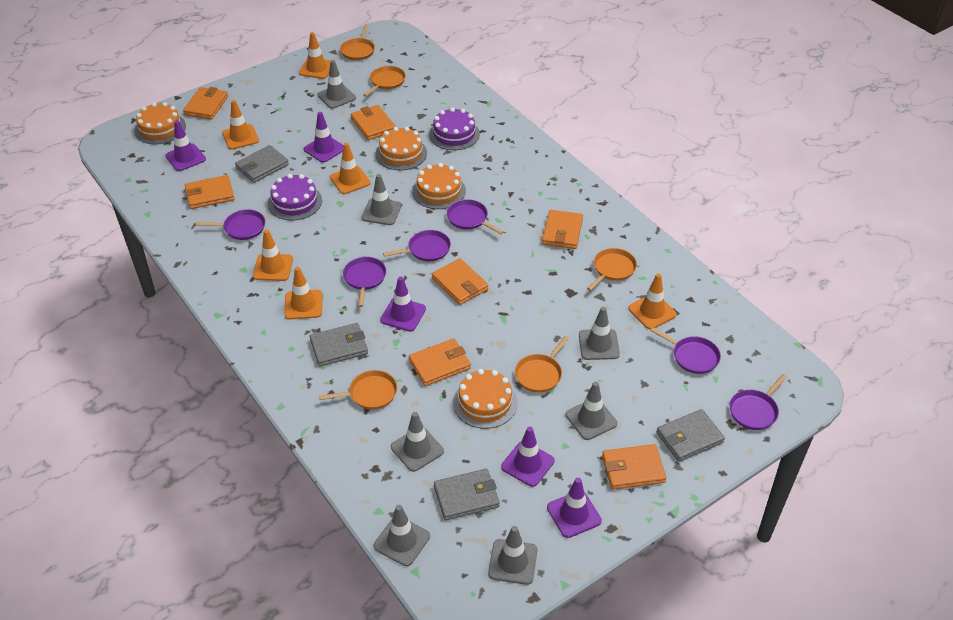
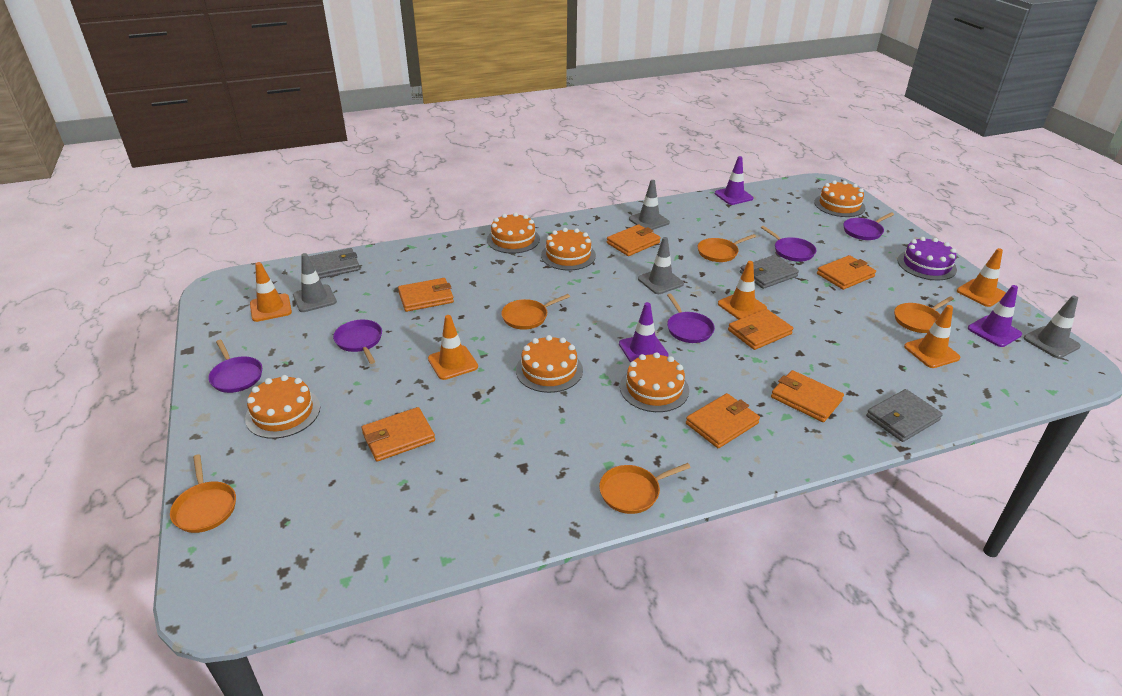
grey traffic cone: [318,60,356,109] [362,174,401,225] [374,505,430,566] [391,412,444,472] [488,526,537,585] [566,381,617,440] [579,307,620,360] = 7 -> [293,253,337,312] [629,180,670,230] [638,237,684,294] [1024,295,1081,358] = 4
grey wallet: [235,145,289,183] [310,323,368,366] [434,469,500,520] [657,409,725,462] = 4 -> [308,248,360,279] [740,255,799,289] [866,389,943,442] = 3
orange cake: [134,102,186,144] [375,127,427,170] [412,163,466,209] [453,369,517,429] = 4 -> [245,375,320,439] [487,212,540,254] [516,335,583,393] [541,228,596,270] [620,352,689,412] [814,180,865,217] = 6
orange traffic cone: [222,100,259,150] [253,230,293,281] [284,267,322,320] [299,32,330,79] [330,143,371,194] [628,274,677,329] = 6 -> [250,262,292,322] [428,315,478,380] [718,261,767,320] [904,305,961,368] [957,248,1006,307] = 5
purple cake: [268,174,322,221] [429,107,480,150] = 2 -> [897,237,957,280] = 1
purple pan: [196,209,265,240] [343,257,386,307] [383,230,451,262] [447,199,503,234] [650,327,721,374] [730,374,787,430] = 6 -> [208,340,262,393] [333,320,382,364] [667,294,715,343] [761,226,816,262] [843,212,894,240] = 5
purple traffic cone: [165,120,206,171] [304,112,344,163] [380,277,426,332] [501,427,554,487] [547,478,602,538] = 5 -> [619,302,668,362] [715,156,754,205] [968,285,1022,347] = 3

